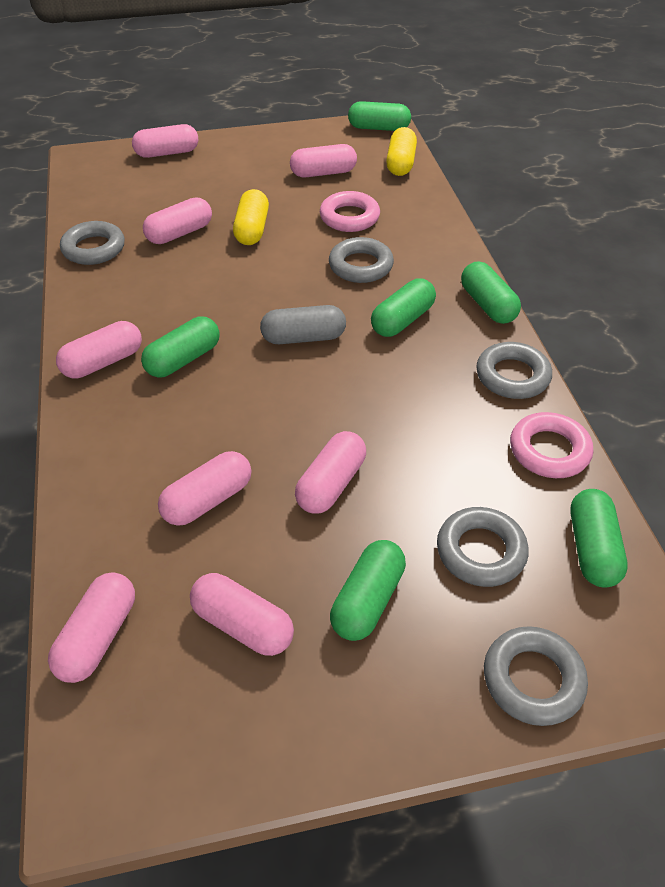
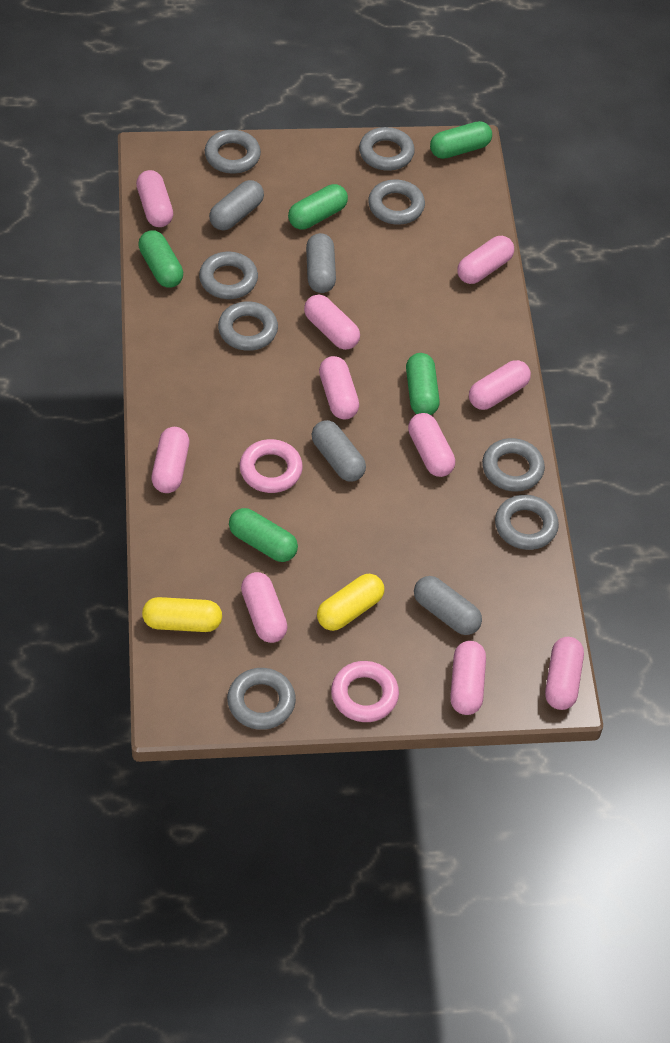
green capsule: [141,317,220,378] [330,540,406,641] [348,101,411,131] [371,279,436,337] [461,261,521,324] [570,489,628,587] = 6 -> [138,230,183,288] [229,508,298,562] [288,184,348,230] [406,353,440,415] [430,121,492,159] = 5
grey capsule: [260,305,346,344] = 1 -> [209,180,264,230] [306,233,336,293] [312,420,366,482] [414,576,482,635] = 4
grey ring: [60,221,125,265] [329,237,394,283] [437,507,529,587] [476,342,552,399] [484,626,588,726] = 5 -> [199,252,258,299] [205,130,261,174] [218,301,278,351] [227,668,296,730] [359,127,415,171] [368,179,425,225] [482,438,545,492] [495,495,559,550] = 8
pink capsule: [48,572,135,683] [56,321,142,379] [132,124,198,158] [143,197,212,244] [158,451,252,526] [190,573,294,656] [290,144,357,178] [295,431,366,514] = 8 -> [136,170,173,227] [151,427,189,493] [241,572,288,643] [304,294,360,350] [319,356,359,420] [408,413,455,477] [450,641,486,715] [457,236,514,284] [469,360,531,410] [545,637,584,710] = 10

